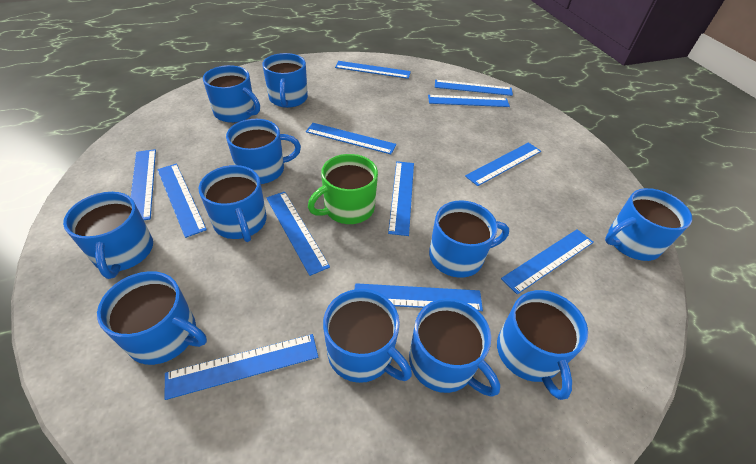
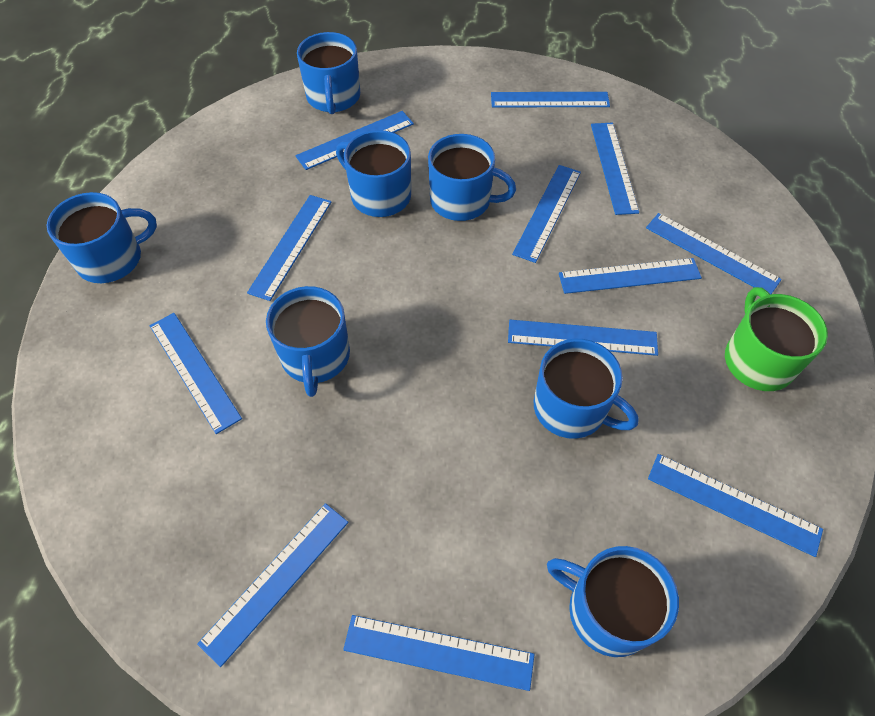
blue mug: [63,192,153,279] [97,271,207,365] [199,165,267,242] [203,65,260,123] [226,119,301,184] [262,53,308,108] [323,289,412,383] [409,298,500,397] [429,200,509,278] [497,290,588,400] [605,188,692,261] = 11 -> [47,192,157,283] [266,286,350,397] [297,32,360,114] [336,130,411,217] [428,134,516,221] [534,339,638,439] [547,546,679,657] = 7

